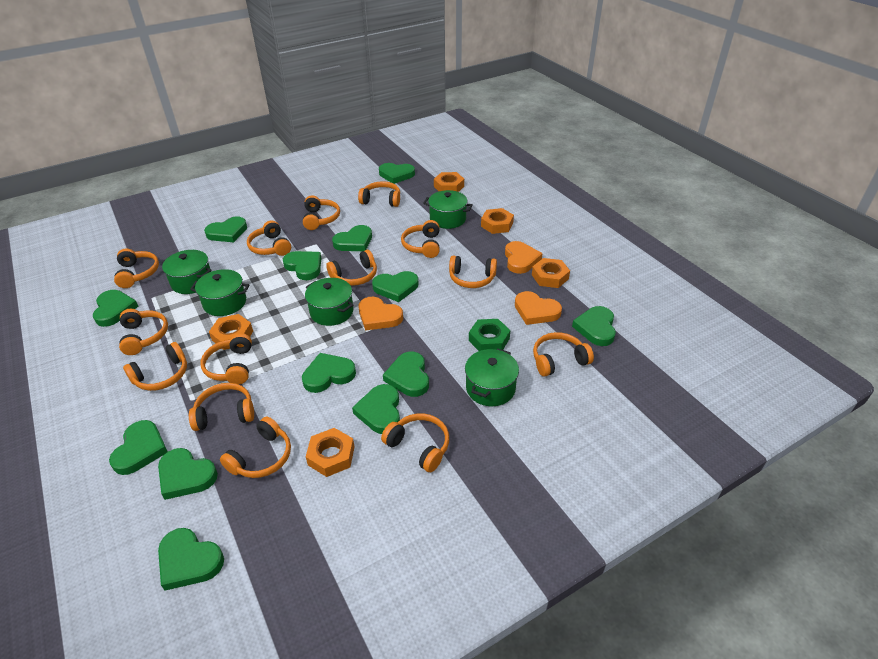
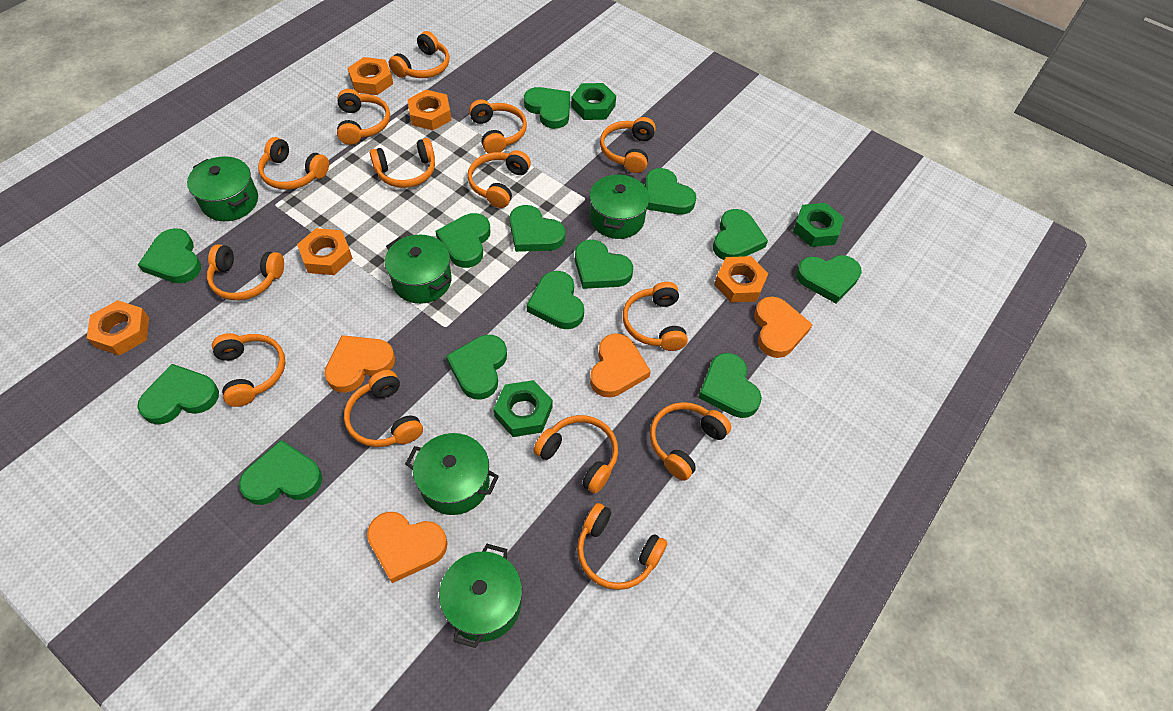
green nut: [469,319,510,351] = 1 -> [494,380,552,437] [571,83,616,120] [793,203,844,247] = 3
orange heart: [358,297,403,331] [505,241,543,274] [515,291,562,325] = 3 -> [324,335,395,393] [367,512,448,583] [590,333,651,397] [754,297,813,358] = 4

